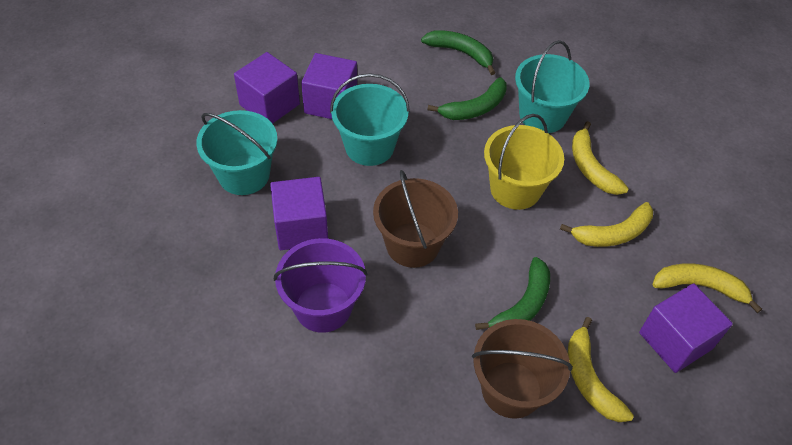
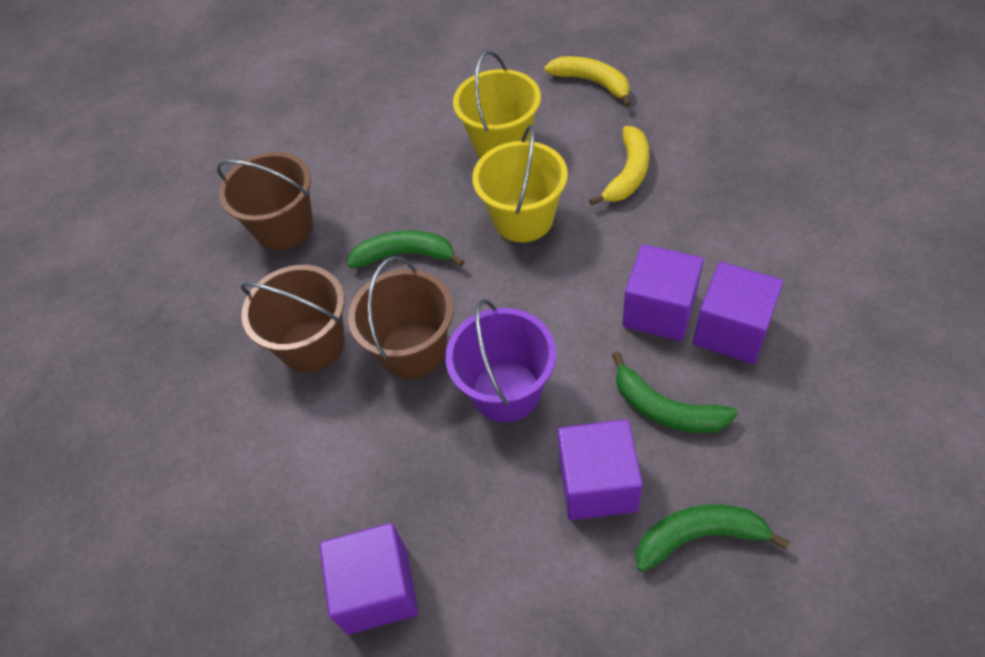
brown bucket: [373,170,458,268] [472,319,573,419] = 2 -> [217,152,313,250] [240,265,345,373] [348,256,453,379] = 3
turquoise bucket: [196,110,277,195] [330,73,410,166] [515,40,589,133] = 3 -> none = 0
yellow banana: [560,202,653,247] [568,317,634,422] [572,121,629,195] [652,263,762,313] = 4 -> [544,56,631,107] [589,126,649,205] = 2
yellow bucket: [484,114,564,210] = 1 -> [453,51,541,158] [472,125,568,242] = 2

